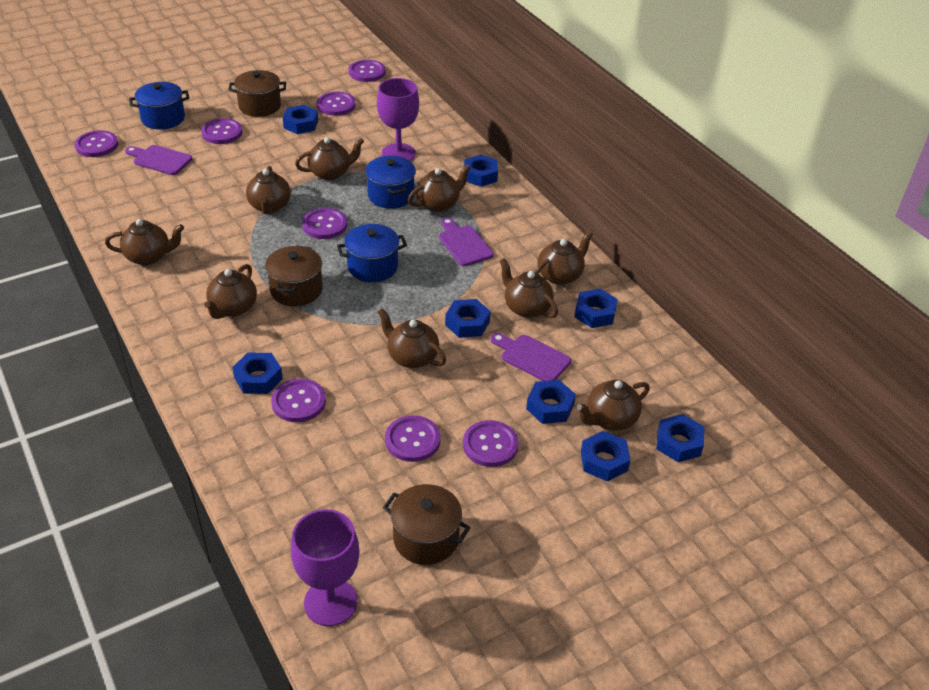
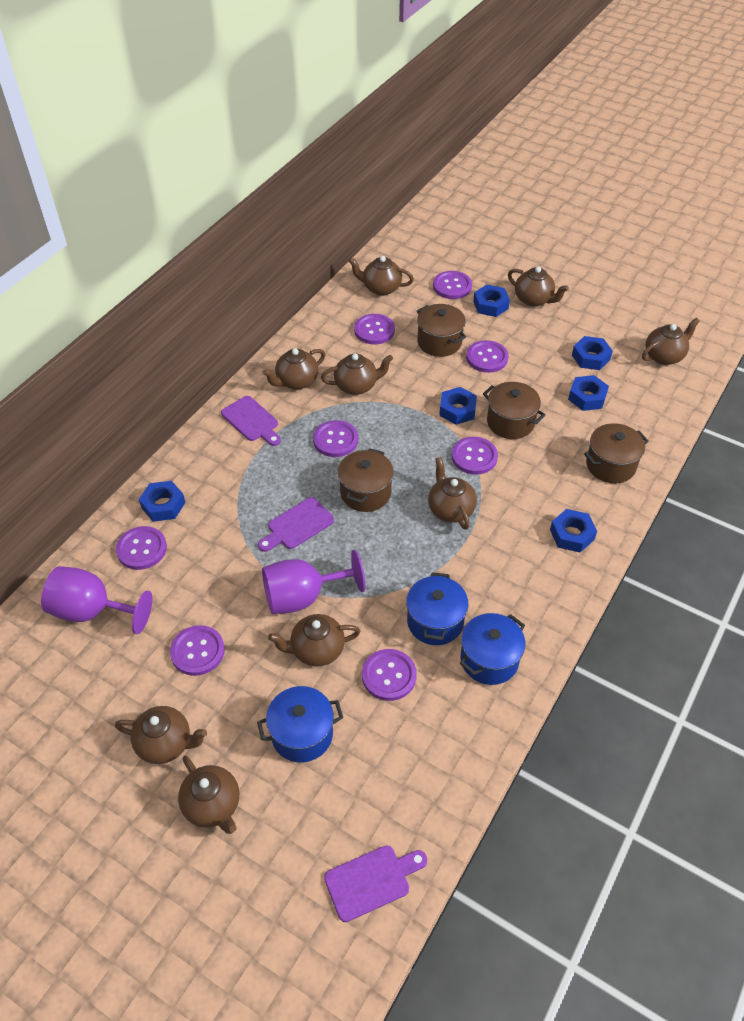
blue nut: [232,353,283,394] [283,105,318,134] [445,299,491,338] [464,154,498,187] [526,380,576,424] [575,289,618,328] [581,431,630,481] [657,414,704,462] = 8 -> [139,481,185,522] [439,387,477,425] [473,285,510,317] [550,509,597,553] [568,375,609,411] [572,336,613,370] = 6
brown pot: [228,70,286,117] [265,245,323,306] [383,484,471,565] = 3 -> [338,448,394,512] [417,304,466,357] [483,382,545,439] [584,423,649,483] = 4

